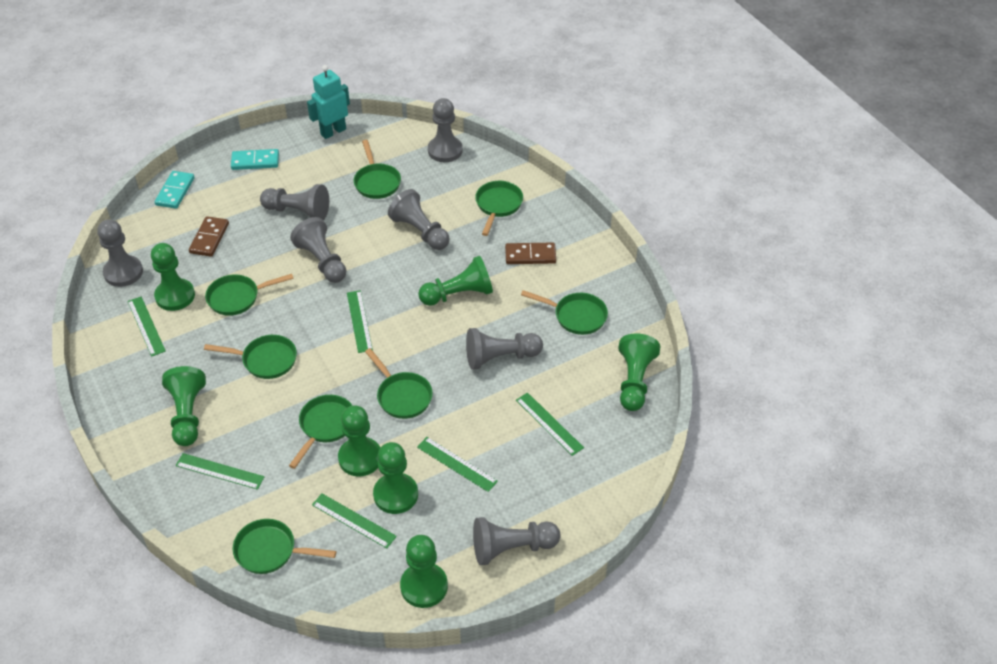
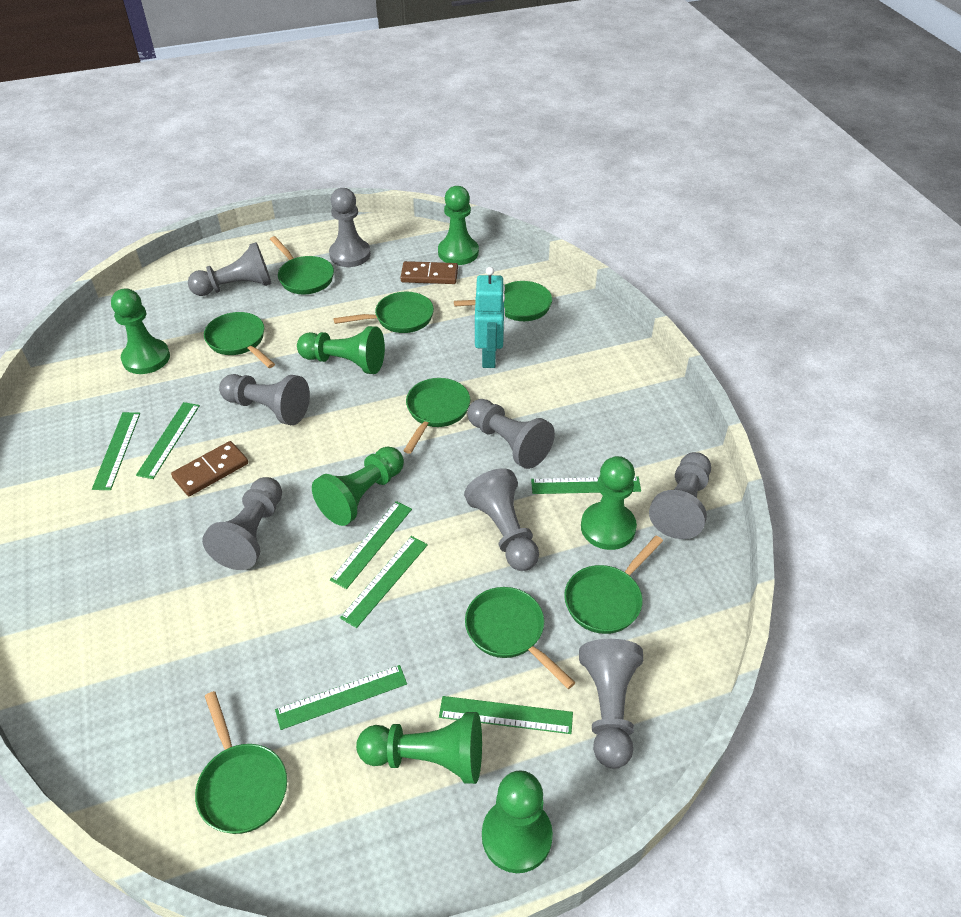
green ruler: [128,297,166,357] [175,453,265,490] [312,494,397,548] [347,290,373,353] [417,437,498,492] [516,392,584,456] = 6 -> [92,412,140,490] [136,402,200,479] [275,665,407,730] [330,501,412,589] [340,536,428,628] [439,696,573,734] [531,477,641,494] = 7
grey pawn: [97,219,143,287] [260,184,329,220] [290,217,346,283] [388,189,450,250] [428,98,463,162] [466,328,543,370] [473,517,560,565] = 7 -> [188,242,272,296] [202,477,282,570] [219,374,310,425] [329,188,371,267] [464,468,539,571] [467,399,555,469] [579,639,643,768] [649,452,711,539] = 8
turquoise domino: [155,171,195,209] [231,149,279,170] = 2 -> none = 0

